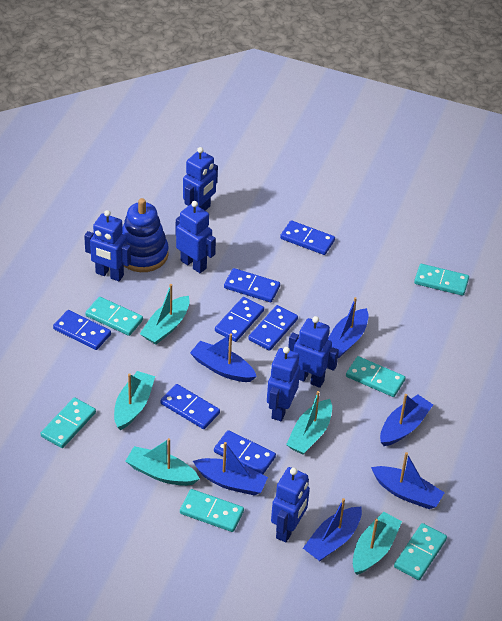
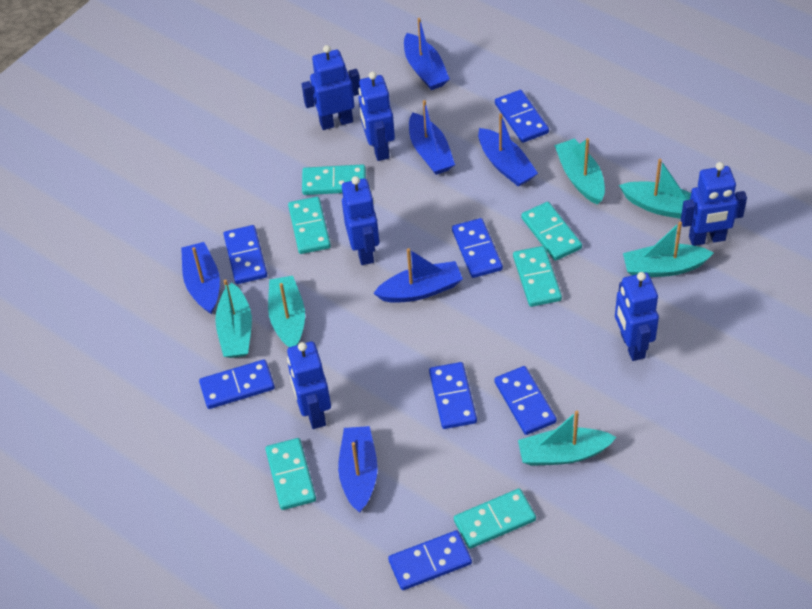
blue stacking toy: [122,198,169,272] = 1 -> none = 0
turquoise boat: [114,371,155,430] [126,438,200,486] [140,284,190,344] [286,391,332,455] [353,512,402,575] = 5 -> [215,279,252,358] [268,276,305,347] [518,411,617,466] [554,138,605,205] [619,159,691,219] [623,221,714,277] = 6

